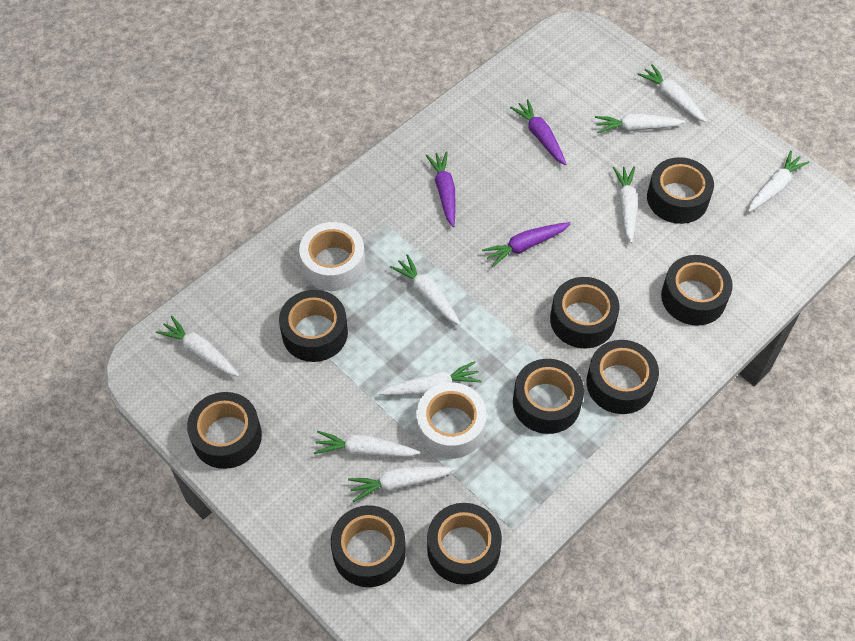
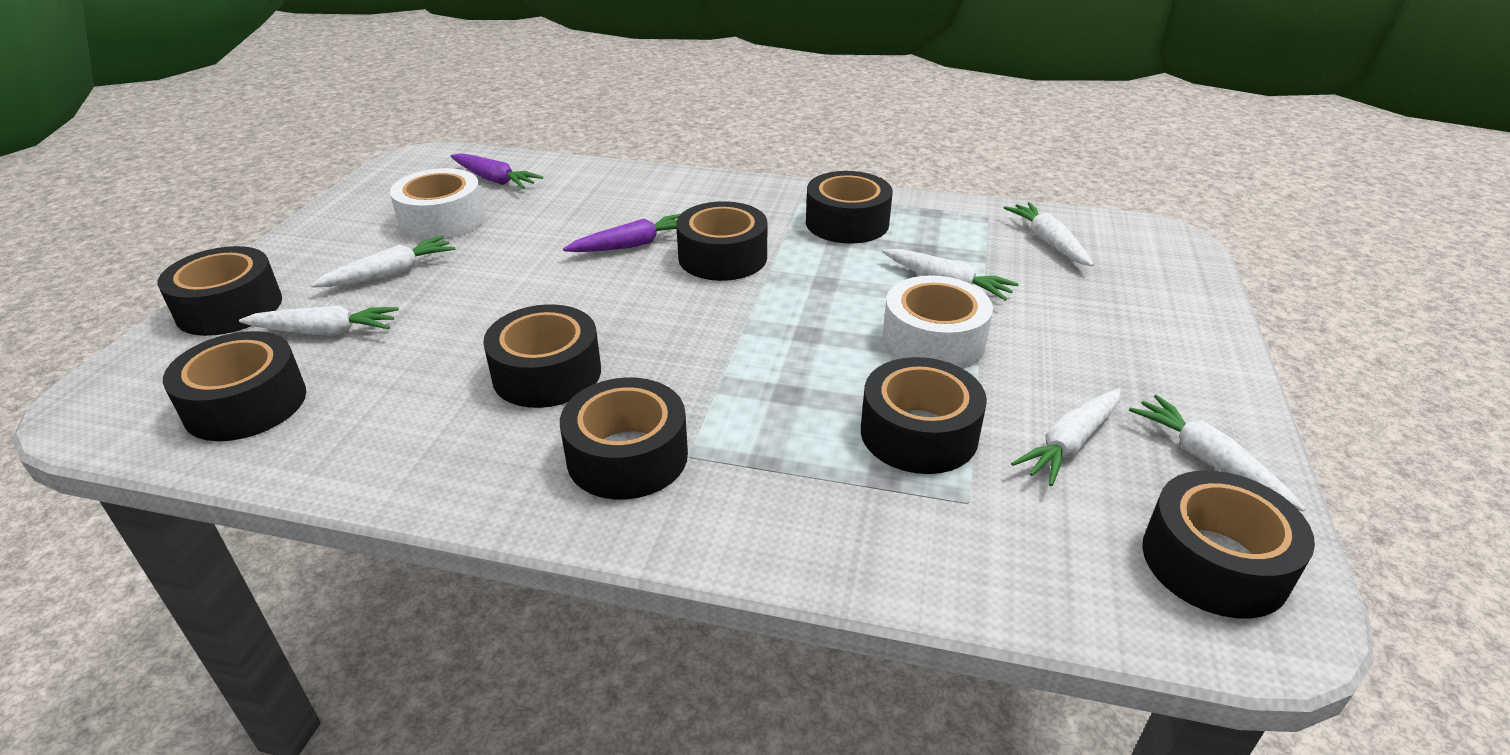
black tape: [187,392,262,469] [279,290,348,362] [331,505,406,587] [427,503,502,585] [513,359,584,434] [550,277,620,348] [586,340,659,414] [647,157,714,224] [661,255,733,326] = 9 -> [157,246,282,336] [163,331,306,441] [483,304,601,408] [560,377,688,500] [676,201,767,281] [806,171,893,244] [861,357,987,474] [1142,470,1315,618] = 8
purple carrot: [426,151,456,227] [482,222,571,267] [510,99,567,165] = 3 -> [451,153,543,189] [563,214,681,252] = 2
white carrot: [156,316,240,377] [314,431,420,457] [348,467,455,502] [379,361,482,396] [390,254,461,326] [595,113,685,133] [613,167,638,243] [637,64,707,122] [748,151,809,212] = 9 -> [239,306,399,335] [311,236,455,287] [882,249,1019,301] [1004,202,1094,266] [1011,389,1121,486] [1129,395,1306,512] = 6

